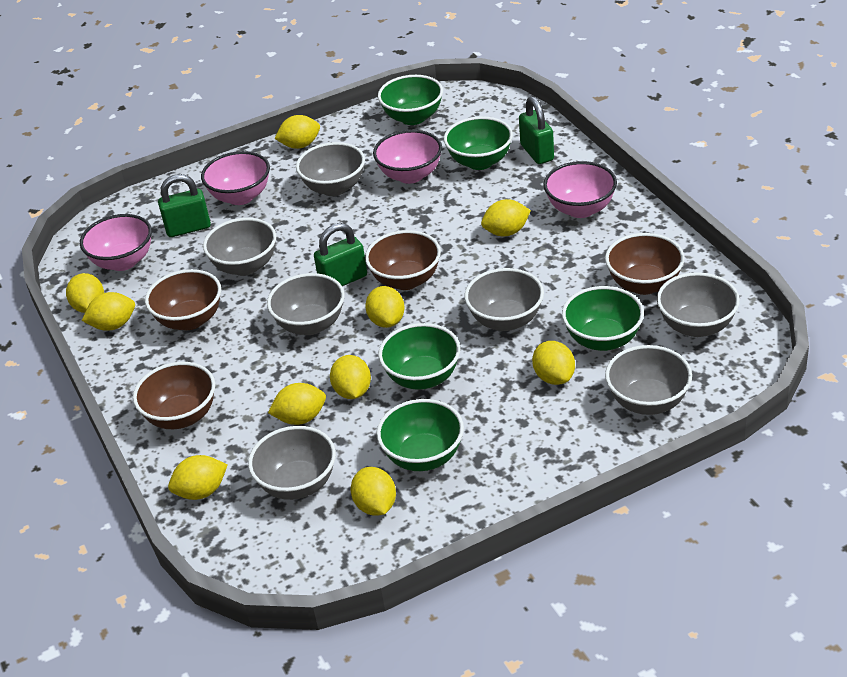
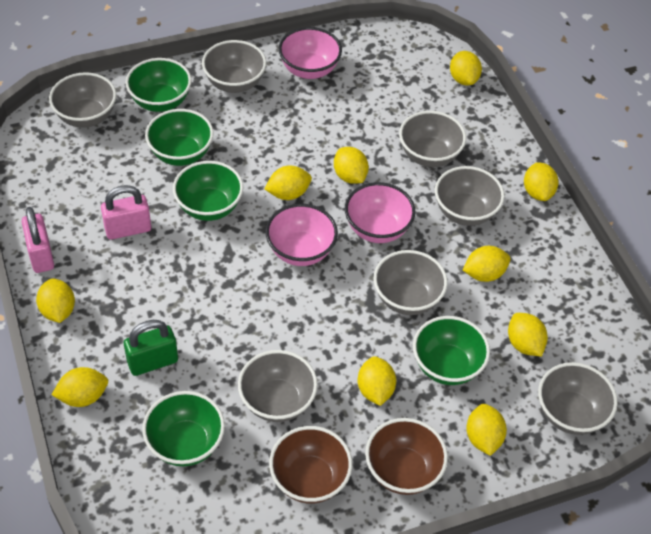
brown bowl: [133,362,215,429] [145,269,221,330] [365,230,441,290] [605,233,685,295] = 4 -> [269,426,352,504] [365,418,448,495] = 2
green padlock: [158,174,211,237] [314,223,367,286] [519,96,554,164] = 3 -> [124,320,178,376] = 1
pink bowl: [80,214,152,271] [201,151,270,205] [373,130,442,184] [543,161,617,218] = 4 -> [266,204,338,266] [279,27,342,79] [345,182,415,243] = 3
pink padlock: none = 0 -> [22,207,54,273] [101,185,151,240] = 2

